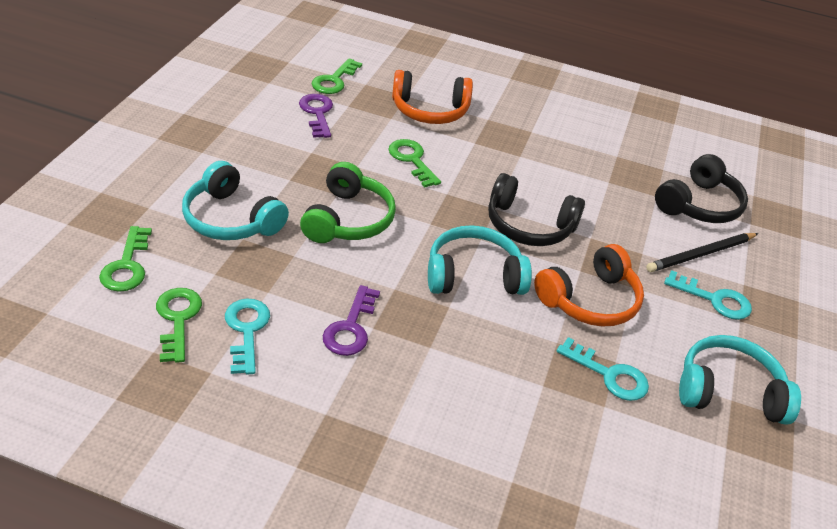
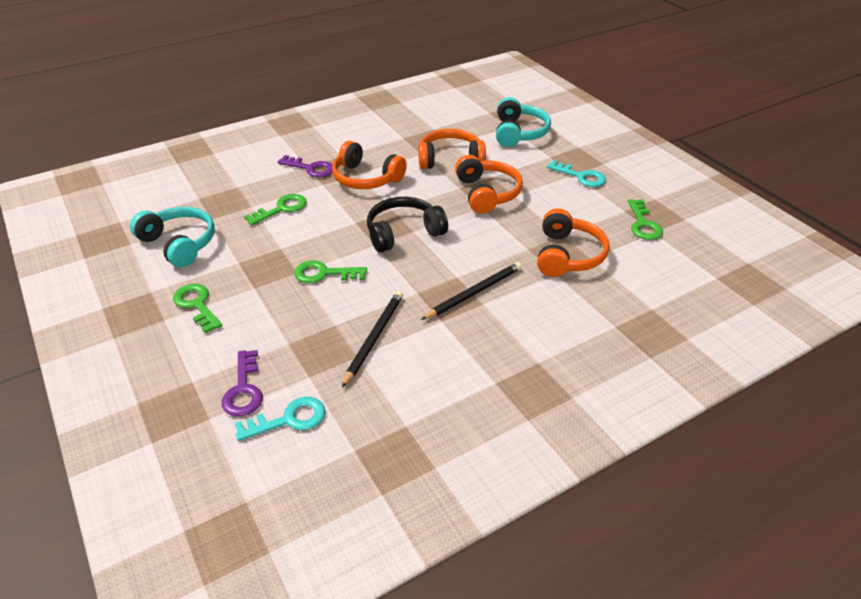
black headphones: [488,173,585,246] [655,154,748,223] = 2 -> [367,197,448,252] = 1
black pencil: [646,233,758,272] = 1 -> [342,291,403,388] [421,262,522,320] = 2
green headphones: [300,162,396,243] = 1 -> none = 0
orange headphones: [392,70,473,124] [534,244,644,327] = 2 -> [332,141,407,189] [418,129,486,169] [455,155,523,214] [537,209,610,277] = 4
turquoise headphones: [182,161,289,240] [428,225,532,295] [679,335,801,425] = 3 -> [130,207,215,268] [496,97,551,147] = 2
turquoise key: [225,299,270,375] [557,337,649,401] [664,270,752,320] = 3 -> [235,397,326,441] [547,160,606,187] = 2

